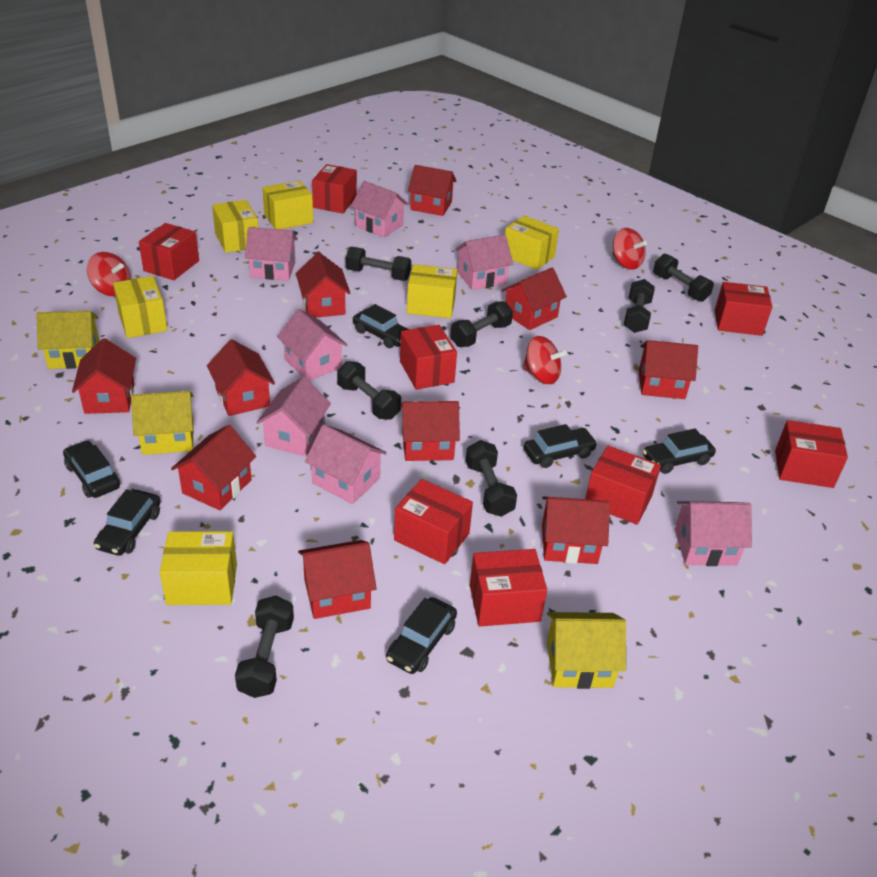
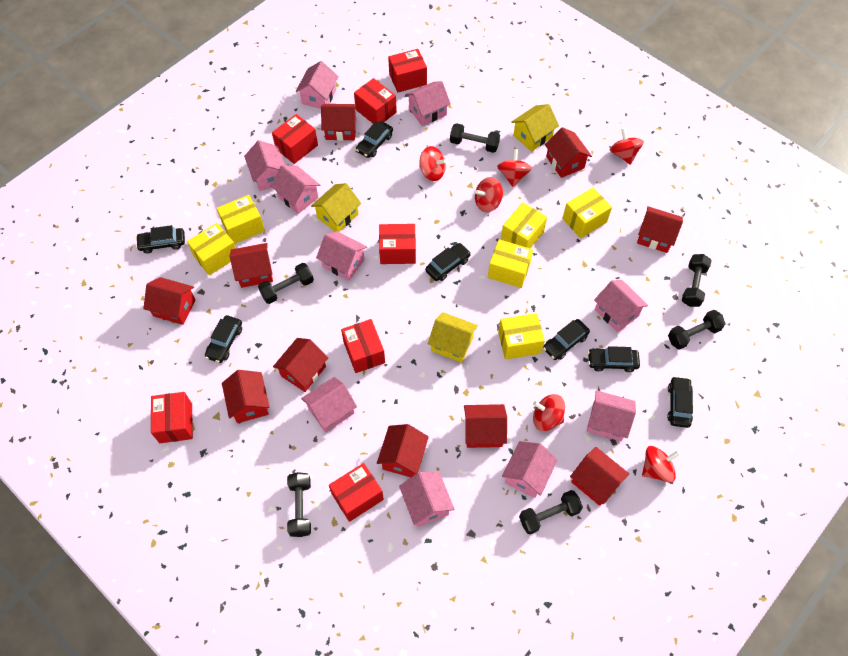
black car: [63,440,120,498] [94,489,161,556] [353,304,410,348] [386,597,457,674] [524,424,597,468] [643,428,716,474] = 6 -> [136,225,185,254] [205,315,242,363] [356,121,393,158] [425,243,471,281] [543,319,590,360] [588,346,640,372] [667,376,693,428] = 7
black dumbbell: [235,595,294,698] [337,361,401,420] [346,247,411,281] [450,301,513,347] [466,440,517,517] [624,279,655,333] [653,253,714,302] = 7 -> [258,263,314,304] [287,472,311,537] [450,123,500,153] [519,490,583,534] [668,310,726,350] [682,254,712,307] = 6
pink house: [245,227,298,281] [256,376,331,457] [277,309,347,381] [305,424,387,504] [351,181,408,237] [455,235,513,290] [674,501,752,566] = 7 -> [244,140,285,191] [271,165,320,214] [296,61,339,109] [301,377,357,433] [316,231,367,281] [399,471,454,527] [405,81,451,126] [502,441,558,498] [587,390,636,441] [594,280,648,332] = 10
red box: [139,223,199,280] [312,164,357,214] [394,479,473,564] [400,325,457,390] [470,549,547,627] [585,446,661,525] [715,282,772,336] [775,420,848,488] = 8 -> [151,392,193,443] [272,114,318,164] [329,463,384,522] [341,319,385,373] [354,78,397,124] [379,224,416,264] [388,49,427,92] = 7
red spinning top: [87,252,131,296] [522,336,567,384] [613,228,647,270] = 3 -> [419,146,447,181] [475,177,503,212] [497,149,532,187] [533,394,565,431] [610,128,644,165] [642,446,680,483] = 6

